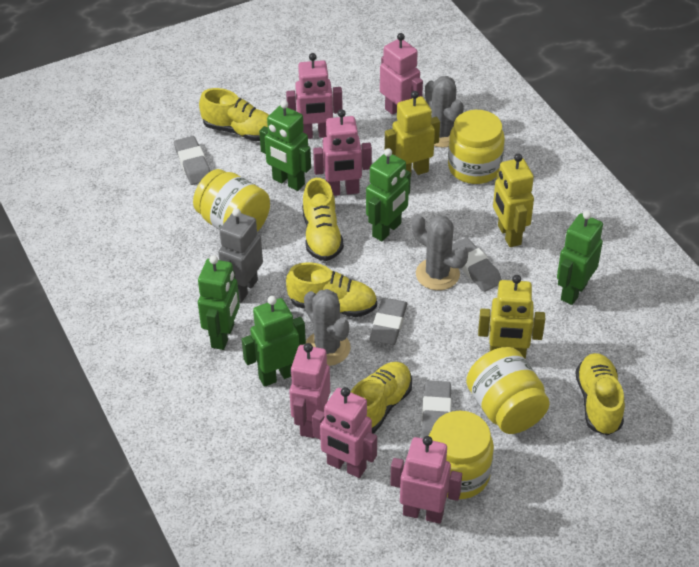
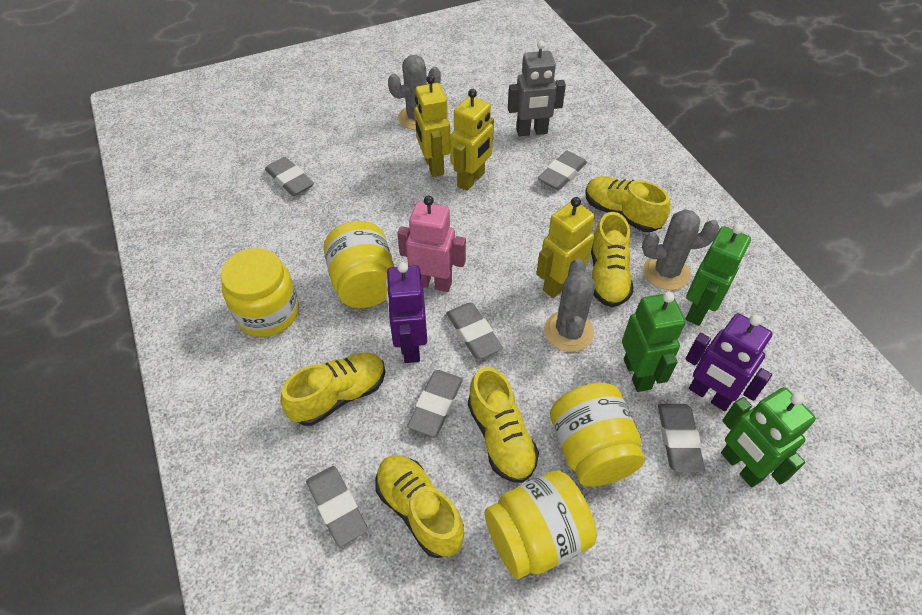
green robot: [198,255,240,350] [242,296,306,387] [259,100,311,191] [366,148,411,241] [557,211,603,305] = 5 -> [622,292,685,392] [686,224,751,326] [721,387,816,487] = 3
grey eraser: [174,136,210,185] [369,298,407,345] [421,380,451,438] [452,238,502,292] = 4 -> [265,157,314,196] [306,466,368,547] [407,370,463,437] [446,303,503,359] [538,151,587,190] [658,404,705,472] = 6
pink robot: [286,53,343,139] [289,343,330,438] [312,387,377,478] [313,109,372,196] [380,33,423,115] [390,436,462,524] = 6 -> [397,196,466,292] = 1
purple robot: none = 0 -> [386,262,427,363] [686,313,773,411] = 2

